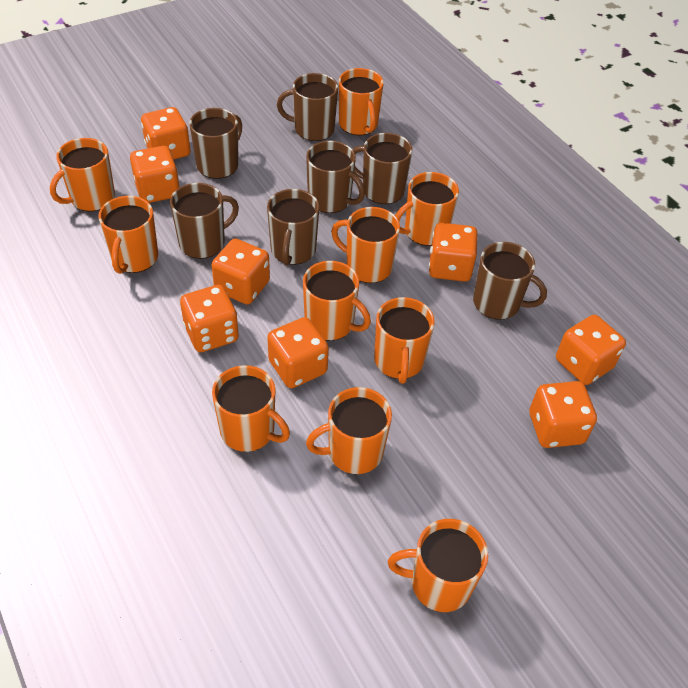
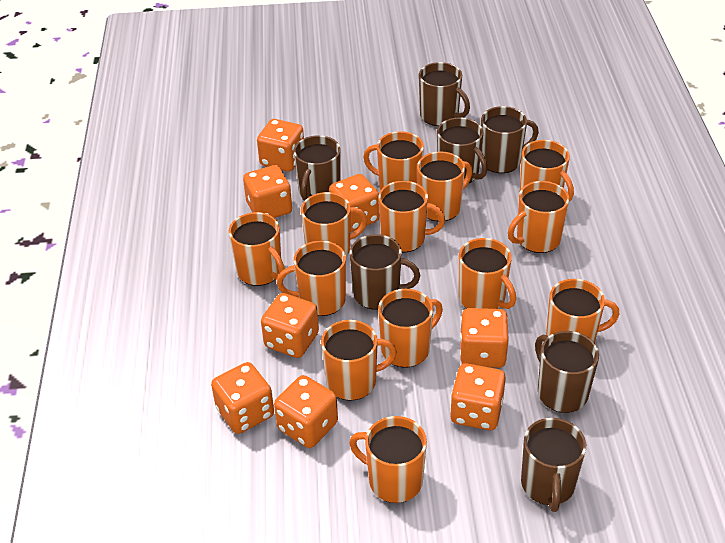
orange mug: [50,138,115,212] [99,196,158,274] [212,365,290,452] [303,261,371,341] [306,387,392,474] [331,207,400,283] [339,68,384,136] [374,297,435,384] [388,519,488,612] [395,172,459,246] = 10 -> [229,212,285,286] [277,241,346,316] [301,192,368,257] [321,320,397,401] [349,416,427,503] [363,131,424,190] [378,289,443,367] [379,181,445,252] [417,152,472,221] [459,238,516,309] [508,181,569,253] [520,140,574,201] [546,279,620,343] = 13

